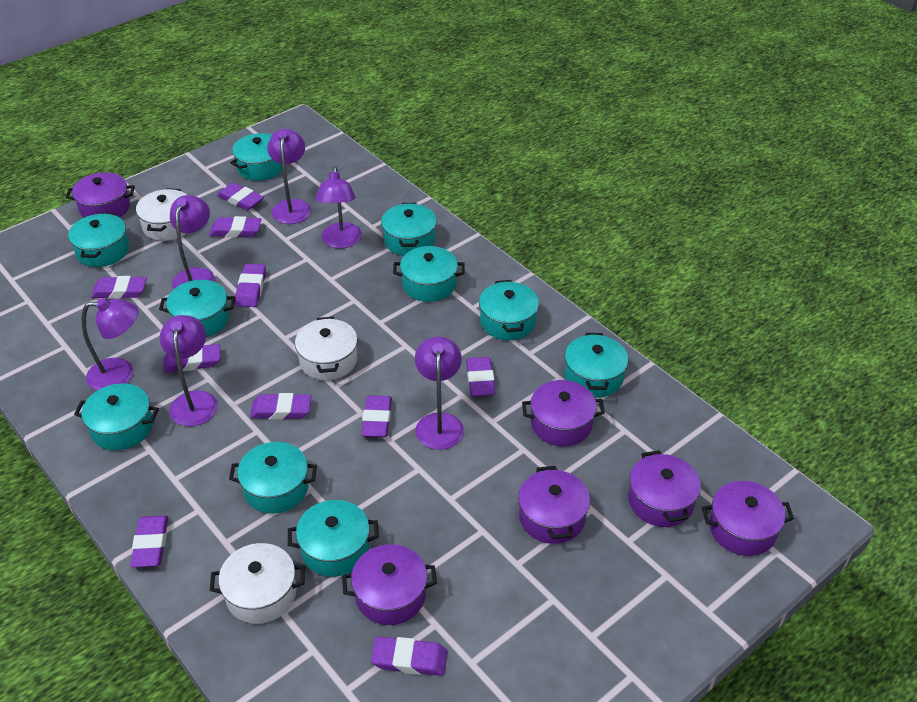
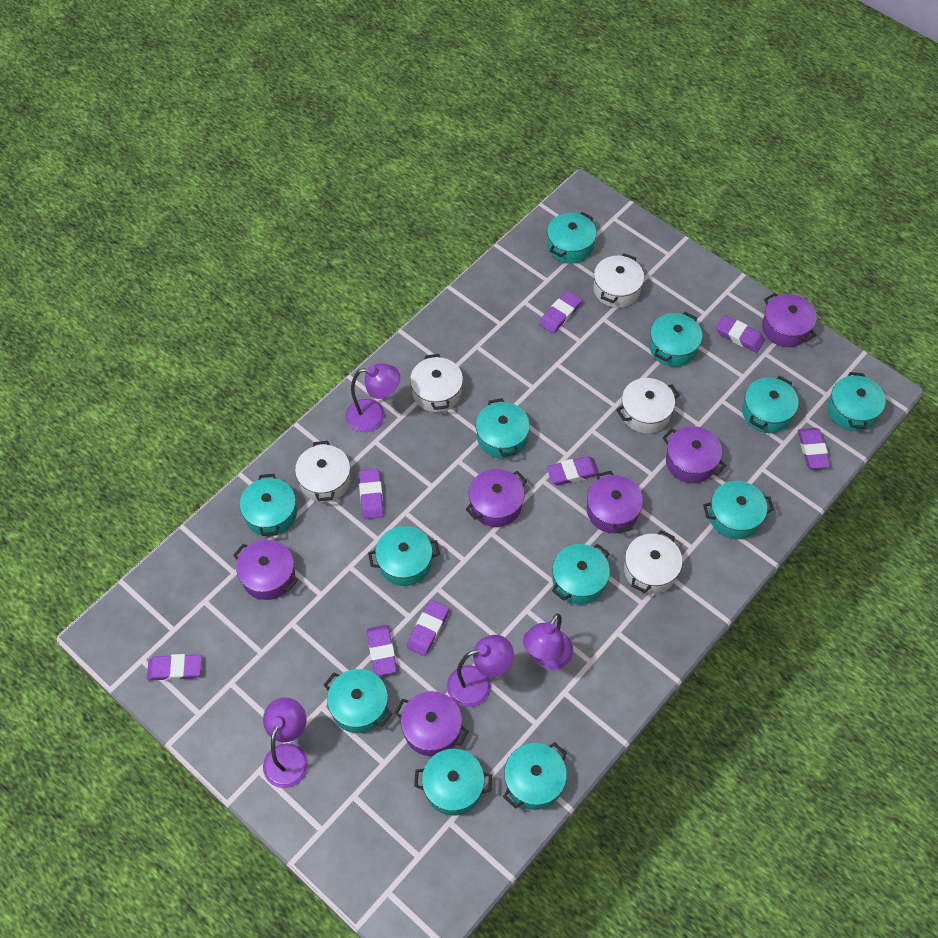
purple eraser: [91,276,147,299] [130,515,168,567] [163,344,220,373] [209,216,261,237] [217,183,264,210] [235,264,266,307] [250,393,312,420] [361,395,392,437] [371,636,448,676] [466,357,496,397] = 10 -> [147,654,202,681] [359,468,384,519] [367,625,397,676] [407,600,449,656] [539,291,582,333] [547,456,599,485] [716,315,765,353] [798,428,830,469] = 8
purple lamp: [82,298,139,391] [160,315,218,426] [170,195,215,289] [267,129,311,224] [316,166,362,249] [415,337,464,450] = 6 -> [263,697,308,788] [346,363,400,432] [447,635,514,707] [523,613,573,670] = 4
turquoise pot: [68,213,129,267] [74,384,159,450] [159,280,235,337] [229,442,317,514] [230,133,282,181] [288,500,379,577] [381,203,437,256] [393,246,465,302] [479,280,539,340] [565,333,628,398] = 10 -> [240,474,297,536] [324,669,392,733] [368,526,440,586] [414,749,492,816] [476,398,530,458] [503,742,567,810] [547,212,596,264] [552,544,610,605] [649,312,702,367] [703,481,774,539] [742,376,799,433] [828,372,886,431] = 12
white pot: [136,188,187,241] [210,543,305,624] [295,317,357,380] = 3 -> [295,441,351,502] [410,354,463,412] [593,254,644,308] [616,378,679,433] [624,530,683,594] = 5

